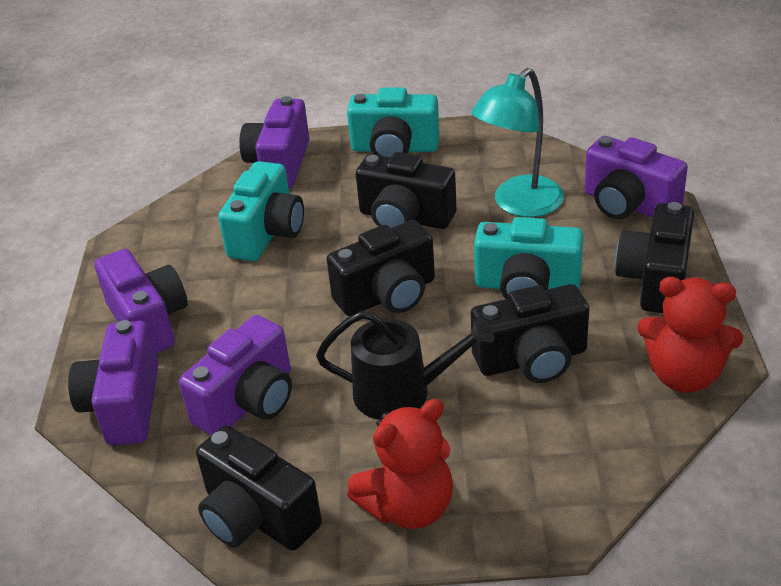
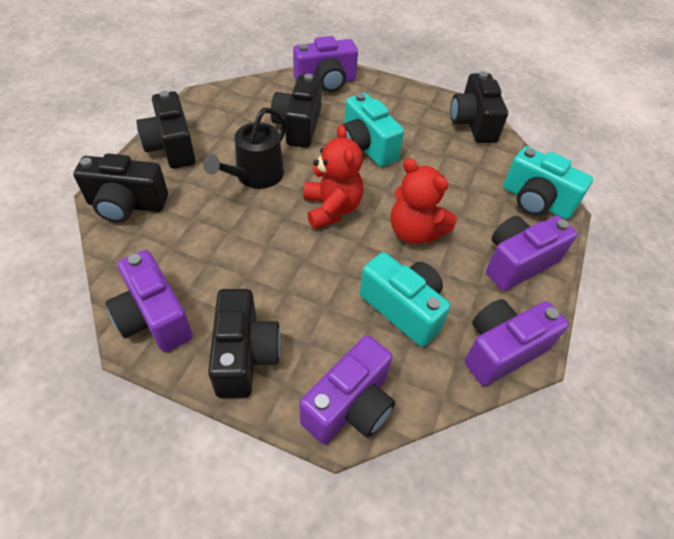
turquoise lamp: [471,68,564,217] = 1 -> none = 0

